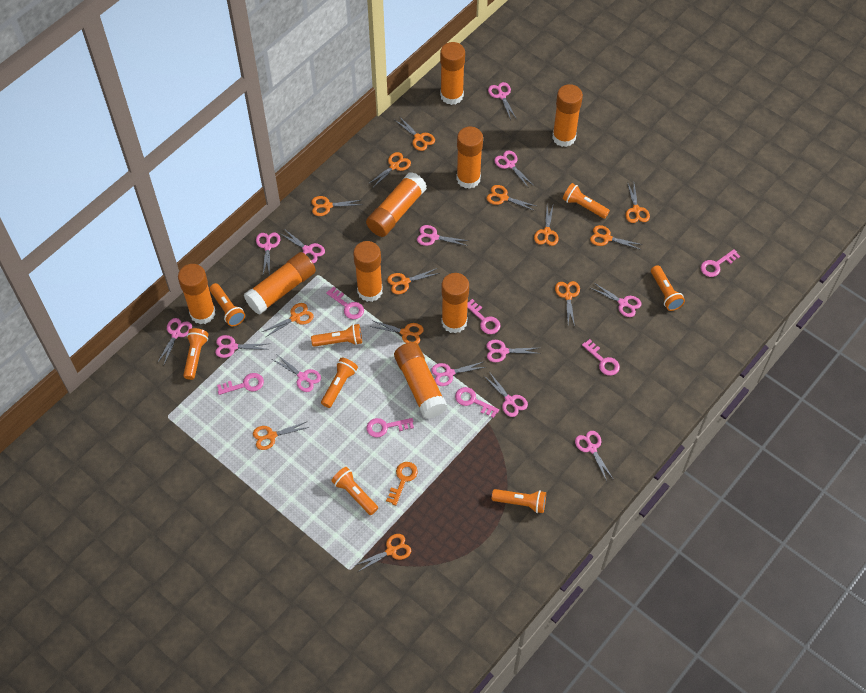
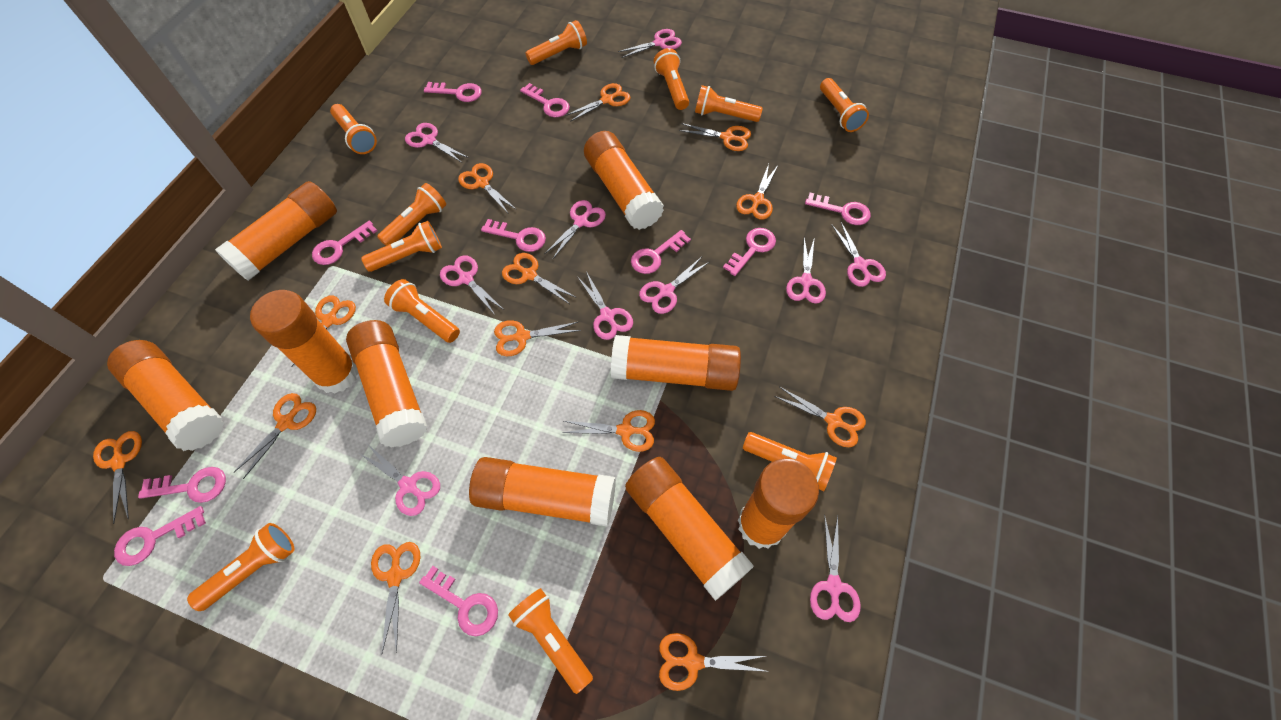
orange flashlight: [183,328,209,380] [209,283,245,326] [311,324,362,347] [321,358,358,408] [331,467,378,515] [492,489,546,513] [563,183,610,219] [651,265,685,311] = 8 -> [187,523,294,611] [330,104,377,154] [361,221,442,272] [377,183,446,246] [384,279,460,343] [508,588,593,694] [525,20,587,65] [654,48,689,110] [695,85,763,122] [743,432,837,491] [820,78,869,132] = 11
orange key: [386,462,418,506] = 1 -> none = 0
pink key: [217,373,264,395] [326,287,364,319] [366,418,414,438] [455,387,499,418] [467,299,501,334] [582,339,620,376] [701,249,740,277] = 7 -> [114,506,206,566] [138,467,226,503] [312,221,377,265] [419,566,498,636] [424,82,482,102] [481,219,546,252] [520,83,570,117] [631,230,691,274] [723,228,776,276] [805,192,871,225] = 10
pink scissors: [157,318,192,364] [215,335,270,358] [256,233,280,276] [272,356,321,392] [281,229,325,263] [417,225,469,246] [431,361,485,386] [484,373,528,417] [487,340,541,362] [488,82,516,120] [494,150,534,188] [575,431,613,481] [591,283,642,317] = 13 -> [359,445,440,516] [405,123,469,163] [440,255,504,315] [544,200,606,259] [577,272,633,340] [618,29,682,58] [639,257,709,314] [786,237,826,304] [810,515,861,622] [831,222,886,287] = 10

